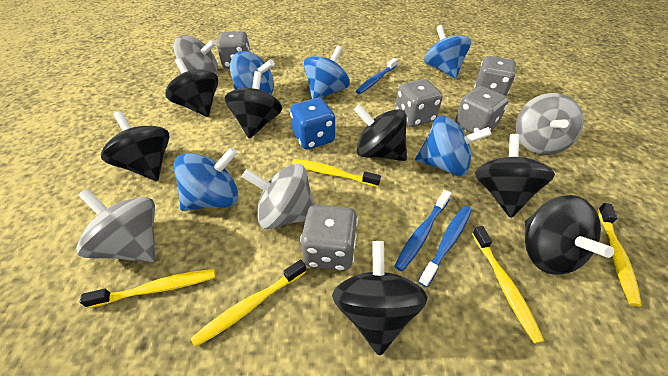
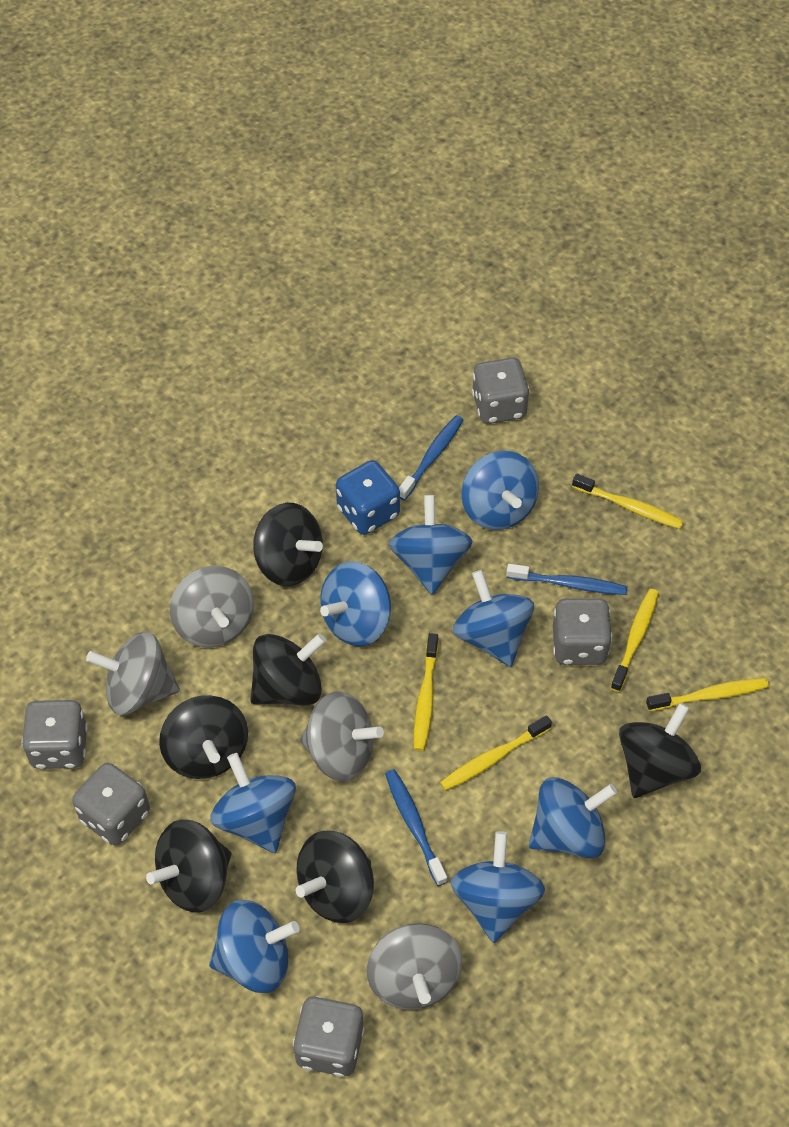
black spinning top: [101,111,169,181] [165,58,218,117] [224,71,282,139] [332,241,428,356] [354,104,407,161] [475,134,555,218] [525,195,614,275] = 7 -> [146,819,231,913] [159,695,248,779] [250,633,326,706] [253,503,323,586] [296,831,374,923] [619,703,701,798] = 6
blue spinning top: [173,147,239,211] [230,51,275,95] [304,45,350,99] [415,115,492,176] [424,25,471,79] = 5 -> [209,900,300,993] [210,753,296,853] [320,561,391,646] [389,495,473,594] [450,831,545,943] [453,570,534,667] [462,451,539,530] [529,777,617,858] = 8

